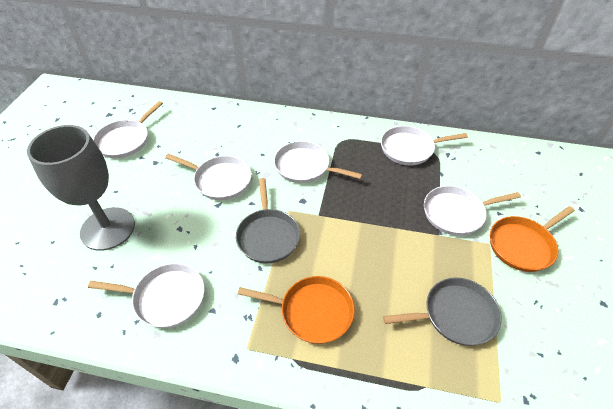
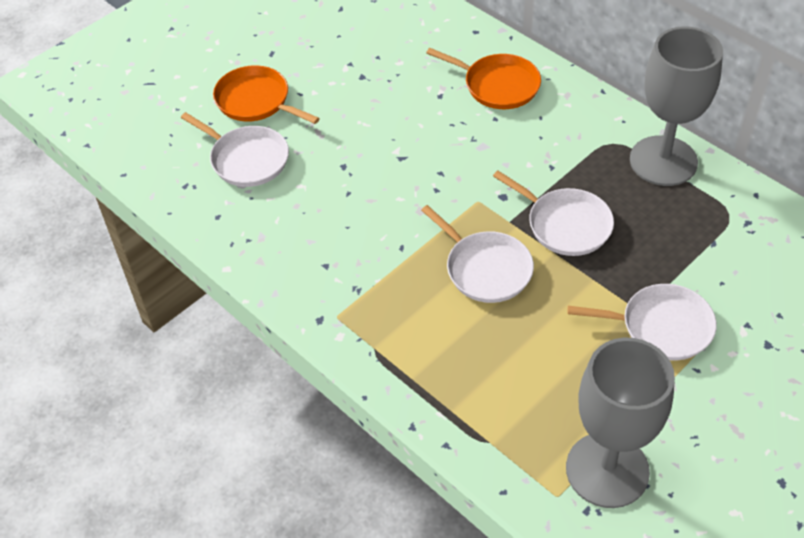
grey goblet: [27,125,135,251] = 1 -> [566,338,675,508] [630,26,723,186] = 2
grey pan: [236,178,300,263] [383,278,502,346] = 2 -> none = 0
white pan: [88,263,204,328] [93,101,163,158] [165,154,252,200] [274,141,362,183] [381,126,468,166] [424,186,521,236] = 6 -> [181,112,289,187] [421,205,534,303] [493,171,614,256] [567,284,717,360] = 4

